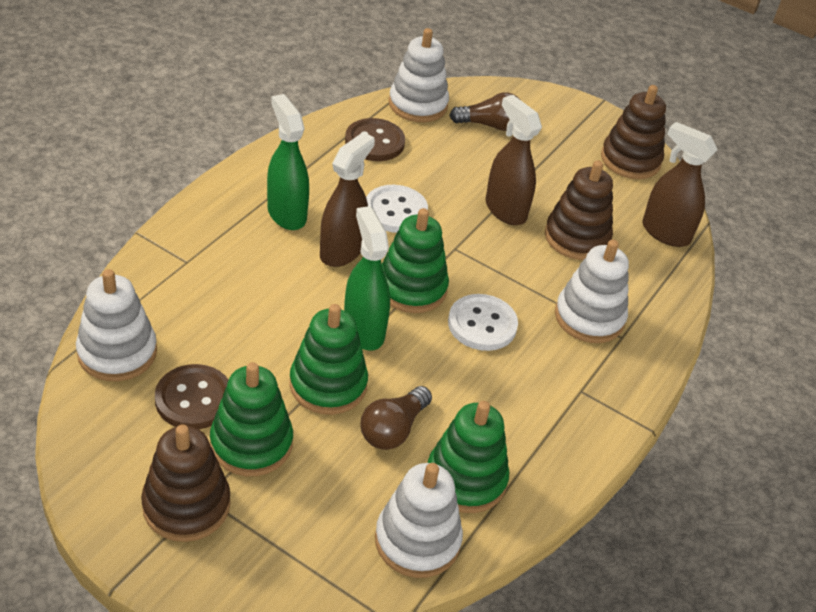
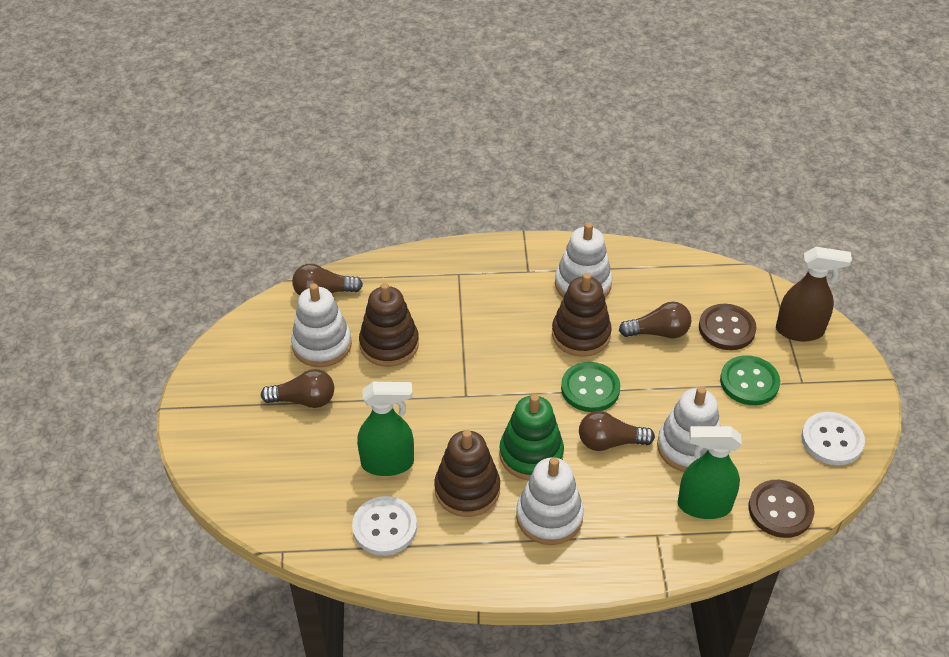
brown light bulb: [360,386,432,450] [449,92,519,131] = 2 -> [261,369,334,408] [292,264,363,296] [579,411,655,451] [619,301,691,339] = 4
brown spray bottle: [320,132,375,267] [486,95,542,225] [642,122,718,247] = 3 -> [776,247,852,341] = 1
green button: none = 0 -> [561,362,620,412] [720,355,780,405] = 2
green stacking toy: [210,362,293,476] [289,304,368,415] [382,208,449,313] [428,401,509,513] = 4 -> [499,394,564,480] = 1

